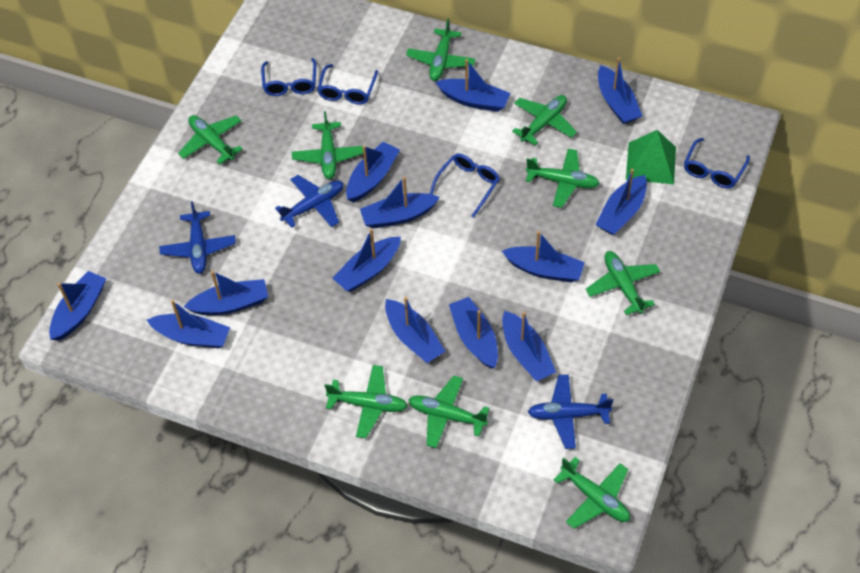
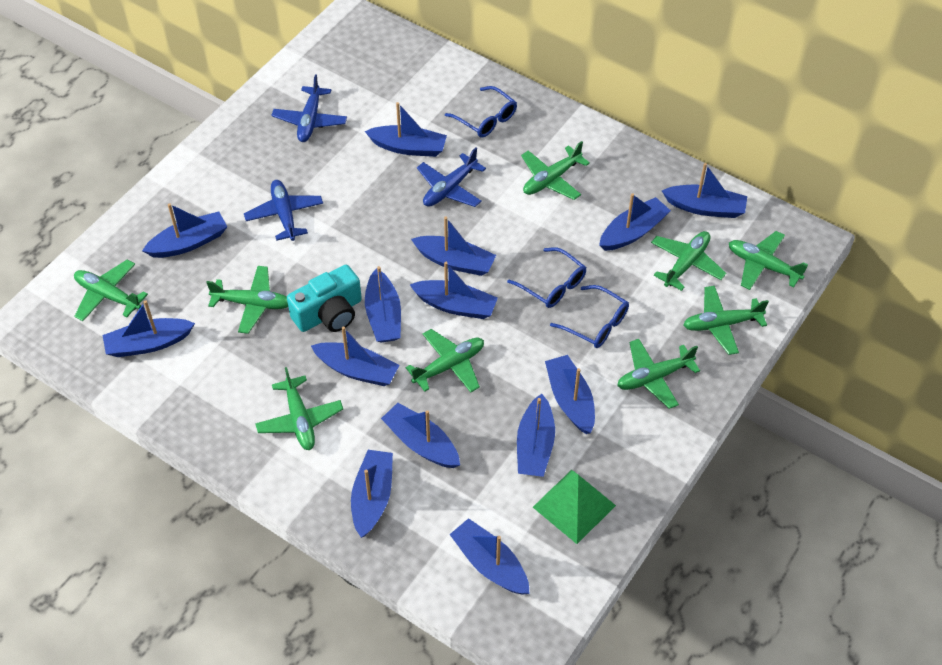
blue boat: [49,271,106,341] [147,300,230,348] [184,271,268,315] [333,229,401,292] [346,142,400,202] [360,176,440,228] [385,297,445,363] [435,59,510,112] [449,297,498,369] [502,231,585,282] [502,311,556,381] [596,169,647,235] [598,57,642,124] = 13 -> [103,300,195,357] [142,203,227,258] [311,327,399,386] [351,450,393,538] [365,102,447,157] [365,266,401,343] [381,403,460,468] [410,262,498,319] [411,217,496,276] [449,518,530,595] [517,394,555,477] [545,355,595,434] [599,193,671,251] [662,163,747,218] = 14
blue glasses: [261,58,316,96] [317,64,378,104] [430,154,500,218] [684,138,750,188] = 4 -> [445,86,517,138] [507,247,586,308] [550,285,629,348] = 3
turquoise camera: none = 0 -> [287,265,362,332] = 1

